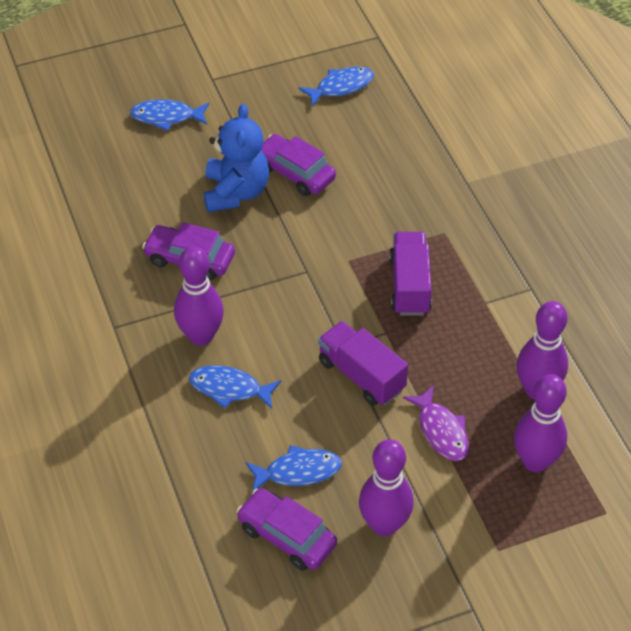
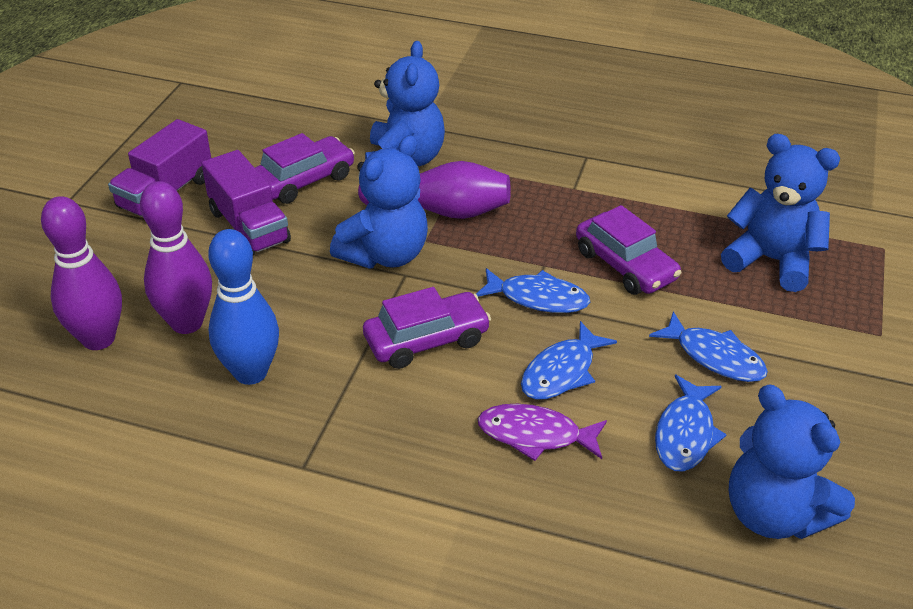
blue bowling pin: none = 0 -> [208,229,279,385] = 1
blue teddy bear: [204,104,269,212] = 1 -> [330,135,428,269] [365,41,445,166] [721,134,840,292] [728,384,855,539] = 4
purple bowling pin: [174,246,224,346] [359,439,414,537] [514,374,567,472] [516,301,568,400] = 4 -> [41,196,122,350] [140,181,212,334] [358,161,511,219] = 3

